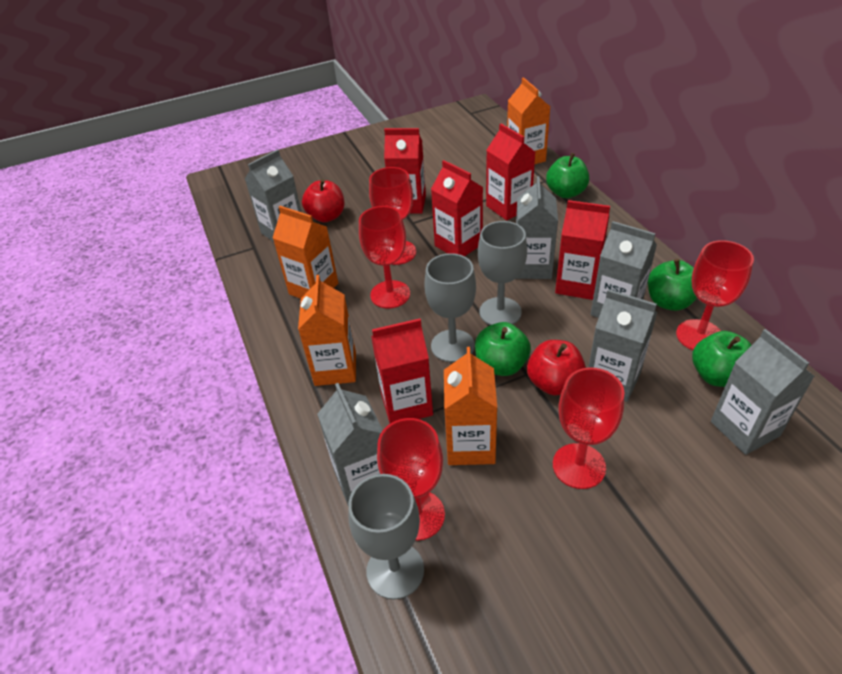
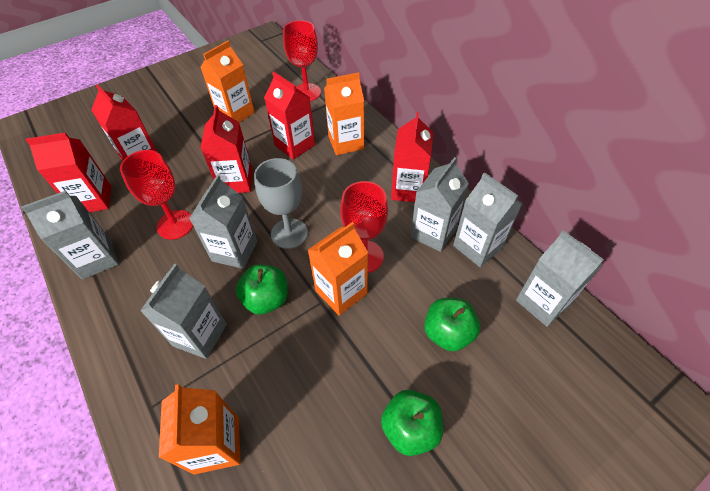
green apple: [475,322,531,376] [546,153,589,198] [648,259,697,311] [692,331,751,387] = 4 -> [236,265,288,314] [381,390,443,456] [424,298,480,352] = 3
grey goblet: [348,474,424,600] [425,253,476,362] [478,221,527,325] = 3 -> [254,158,308,249] = 1
red apple: [302,179,344,222] [527,340,586,395] = 2 -> none = 0
red goblet: [359,206,410,308] [369,167,416,265] [377,418,445,541] [553,368,624,489] [676,240,754,350] = 5 -> [120,150,193,240] [283,20,321,101] [340,181,388,273] = 3

